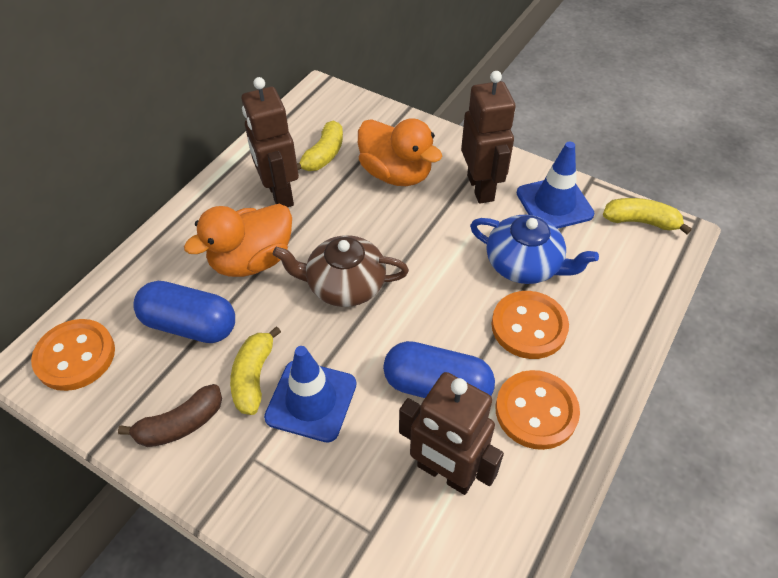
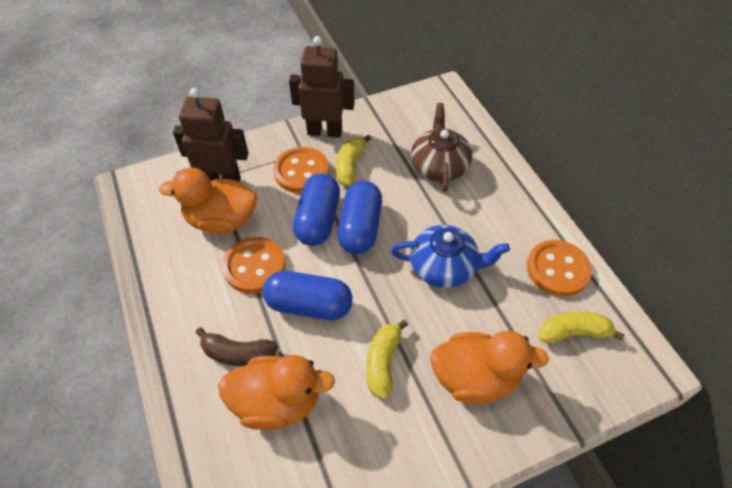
blue capsule: [133,281,235,343] [383,341,495,398] = 2 -> [263,271,353,320] [293,173,340,246] [337,181,382,254] = 3
blue traffic cone: [264,346,357,443] [517,142,595,229] = 2 -> none = 0
brown robot: [242,77,299,207] [399,372,504,495] [461,71,516,204] = 3 -> [173,88,249,182] [289,36,354,138] = 2
orange duck: [184,204,292,277] [358,118,442,186] = 2 -> [159,167,257,234] [218,355,335,430] [430,331,549,404] = 3

